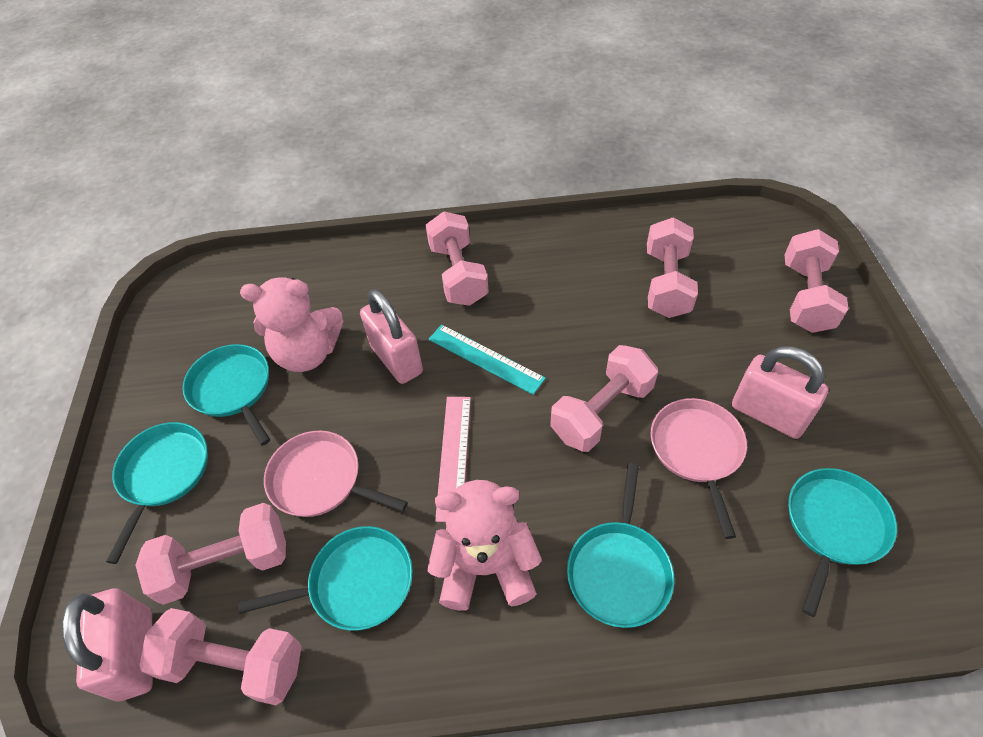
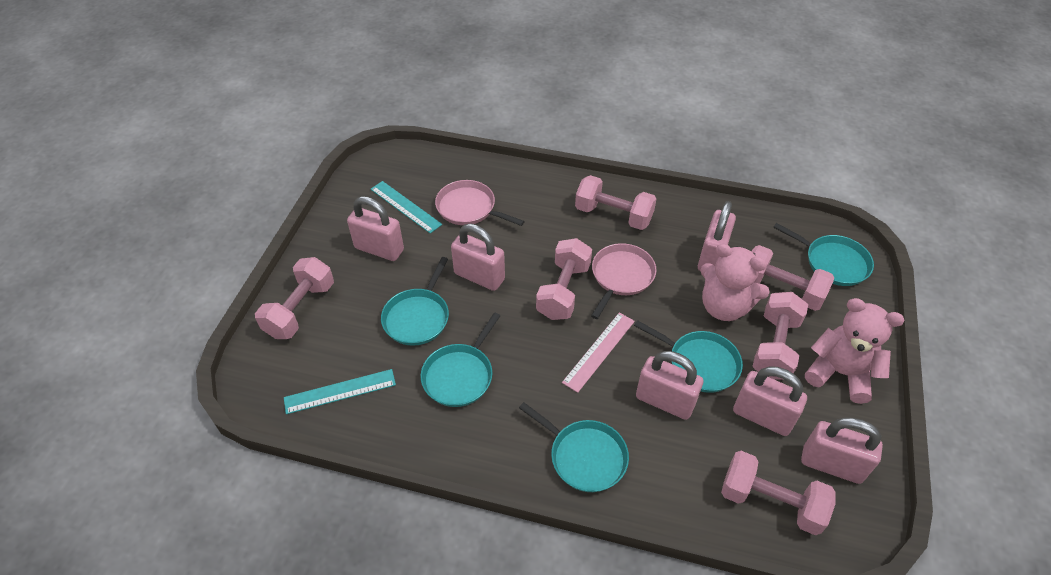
pink padlock: [62,588,153,702] [360,289,423,384] [732,346,829,439] = 3 -> [347,196,404,261] [451,224,505,291] [636,351,703,420] [698,201,736,271] [733,366,807,436] [801,418,883,484] = 6
turquoise ruler: [429,325,546,395] = 1 -> [284,369,396,414] [371,181,442,233] = 2

